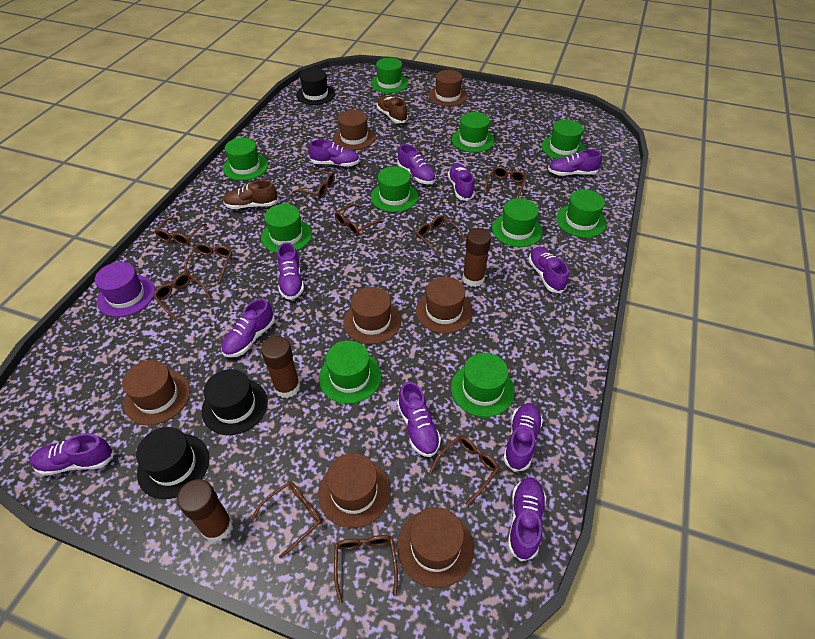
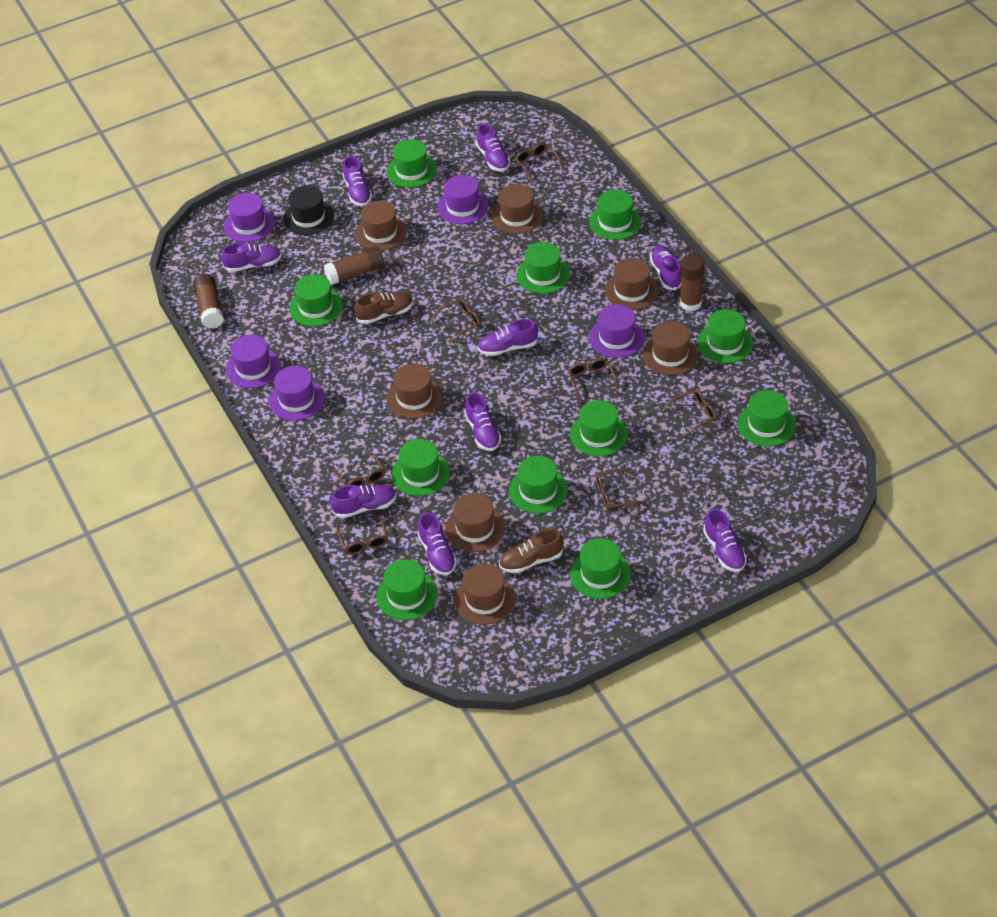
black hat: [136,427,209,499] [202,369,268,435] [296,68,335,105] = 3 -> [283,185,334,235] = 1
brown glasses: [153,273,212,321] [155,217,207,246] [184,243,233,282] [252,482,322,559] [292,169,335,198] [334,535,398,603] [335,204,383,236] [416,215,466,257] [429,436,499,506] [484,166,526,198] = 10 -> [332,452,385,486] [337,515,388,555] [430,299,481,344] [515,143,564,183] [568,358,619,402] [596,468,646,510] [663,389,716,437] = 7
green hat: [223,138,268,181] [261,204,312,253] [319,341,381,404] [371,58,409,93] [371,166,418,212] [451,353,515,417] [452,112,494,153] [492,198,542,247] [542,120,585,159] [556,190,607,238] = 10 -> [289,274,343,326] [376,559,438,620] [387,139,437,188] [392,439,450,496] [509,456,568,514] [517,242,570,294] [570,400,628,456] [570,538,631,599] [589,190,641,240] [697,309,753,363] [738,390,796,446] = 11
purple hat: [95,262,155,317] = 1 -> [224,193,275,242] [226,335,281,388] [269,366,325,421] [437,175,489,224] [589,304,644,358] = 5
purple shoe: [30,433,114,476] [221,299,275,357] [277,242,304,300] [309,140,360,167] [397,382,441,457] [398,144,436,184] [448,164,475,201] [503,403,543,472] [508,478,546,562] [528,247,569,293] [548,149,602,176] = 11 -> [221,243,282,272] [331,485,396,518] [343,156,372,206] [418,512,457,576] [465,392,501,451] [476,124,510,172] [478,319,538,356] [650,245,681,290] [703,509,747,572] = 9

